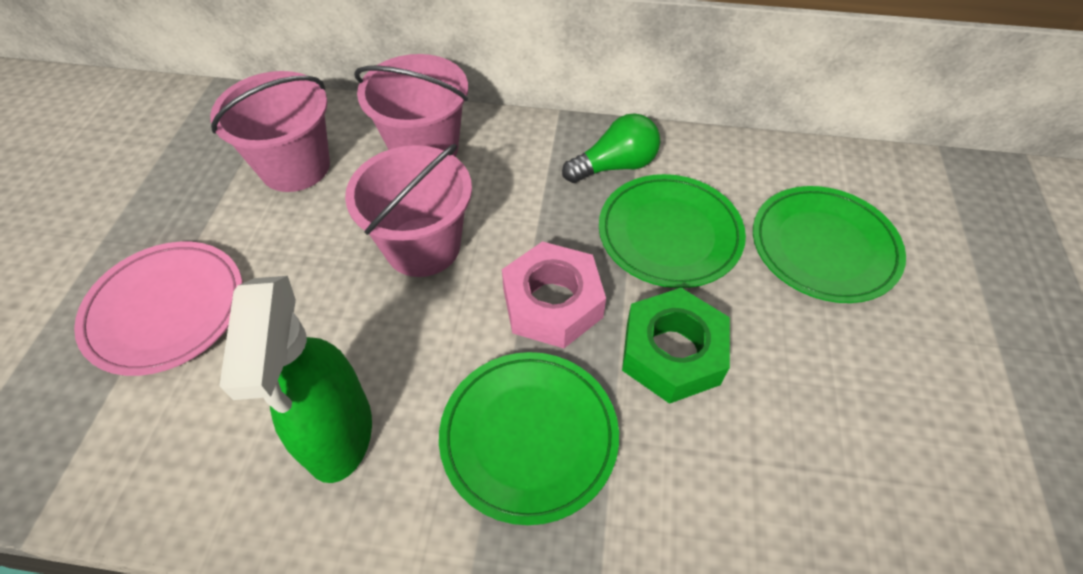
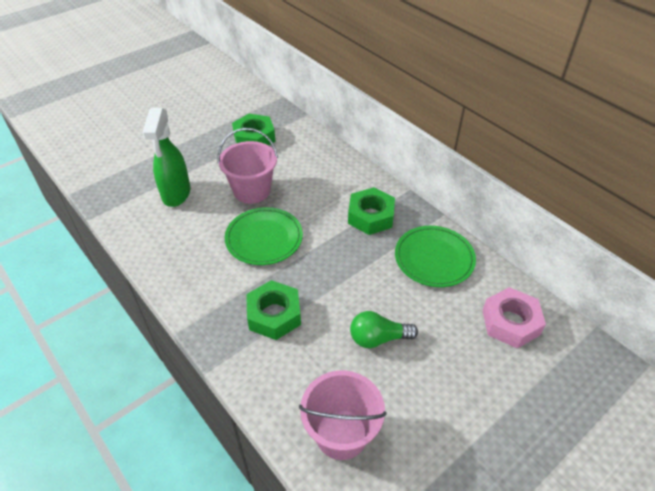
green nut: [622,288,730,404] = 1 -> [232,114,275,146] [246,280,301,340] [348,187,395,235] = 3
green plate: [439,352,619,525] [599,174,746,288] [753,186,906,303] = 3 -> [225,207,303,265] [395,226,476,287] = 2
pink bucket: [210,71,330,192] [345,144,472,277] [354,54,468,156] = 3 -> [218,128,278,204] [299,370,387,460] = 2
pink plate: [74,242,243,376] = 1 -> none = 0

